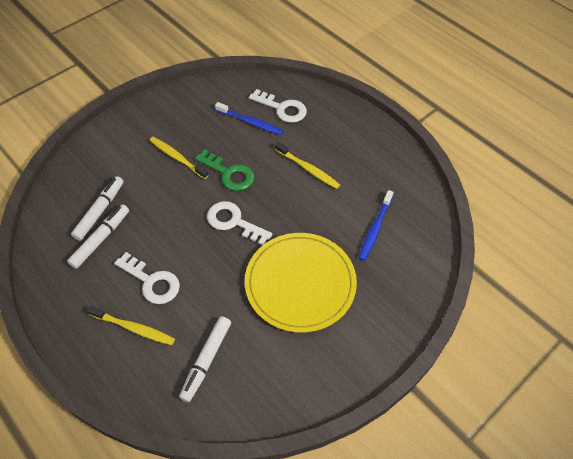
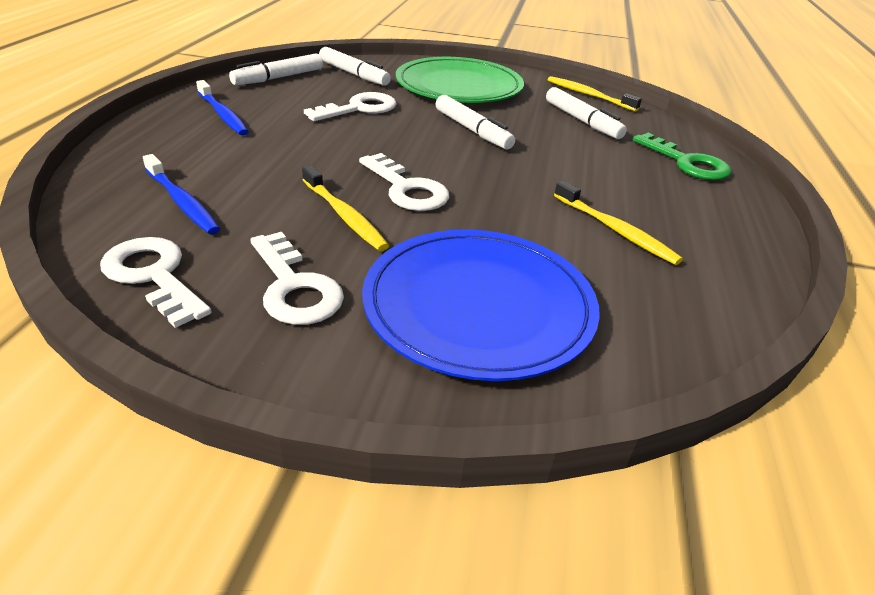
blue plate: none = 0 -> [362,229,600,381] = 1
green plate: none = 0 -> [396,57,524,103] = 1
white key: [114,252,180,304] [207,201,272,245] [249,89,307,123] = 3 -> [100,237,211,328] [250,232,344,325] [304,92,397,121] [359,153,449,211] = 4
white marker: [67,204,129,269] [71,176,124,241] [179,316,231,402] = 3 -> [229,54,323,85] [319,47,391,86] [436,95,515,149] [546,87,627,139] = 4
yellow plate: [245,233,357,333] = 1 -> none = 0

